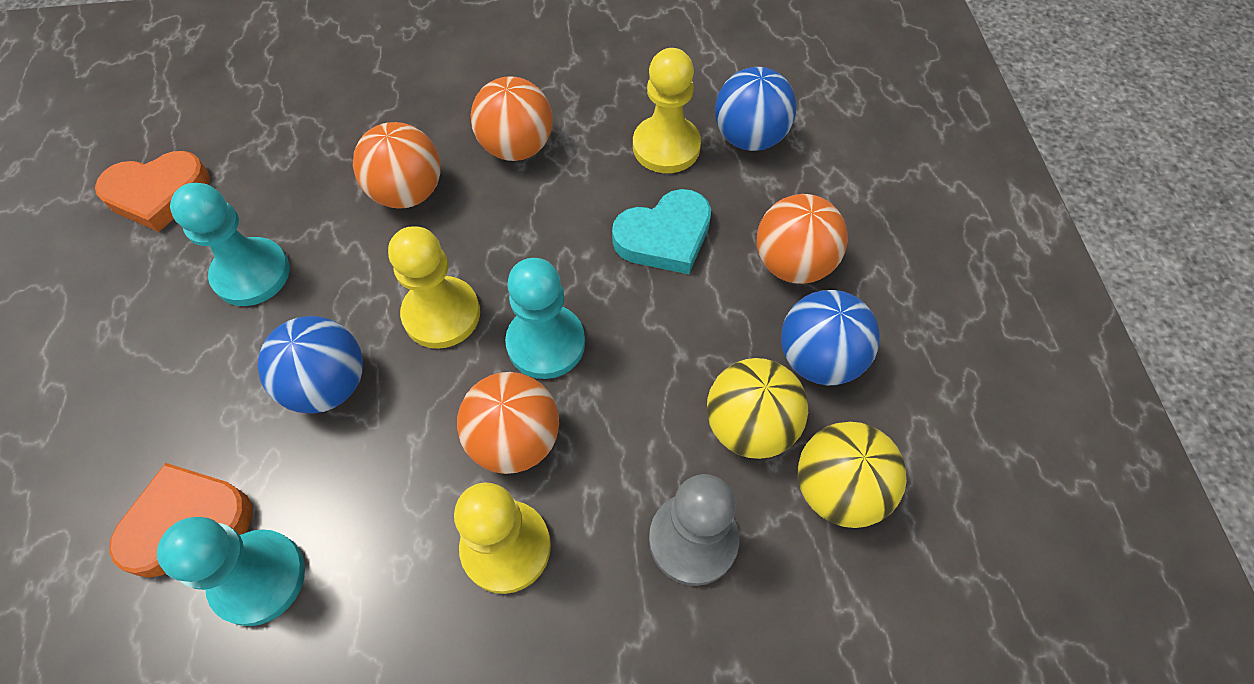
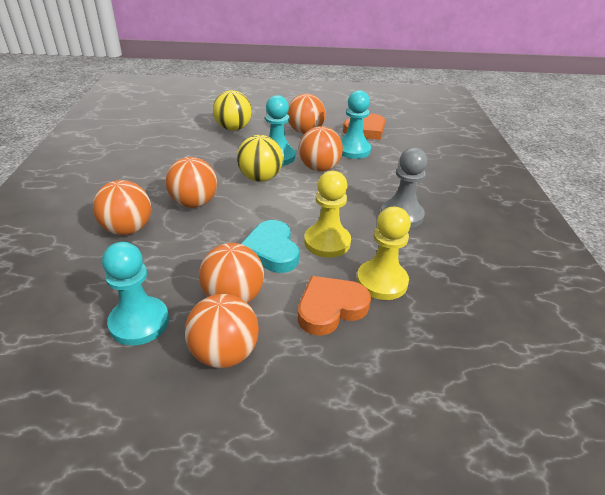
blue ball: [258,316,363,414] [715,67,797,151] [781,290,880,385] = 3 -> none = 0
orange ball: [353,122,441,209] [457,372,559,474] [471,76,553,161] [757,194,848,284] = 4 -> [93,180,151,235] [166,157,217,208] [185,294,259,368] [199,243,264,303] [287,94,326,134] [299,126,343,171] = 6
yellow pawn: [388,226,480,349] [454,482,551,594] [633,48,701,173] = 3 -> [304,171,351,258] [357,207,411,300] = 2

